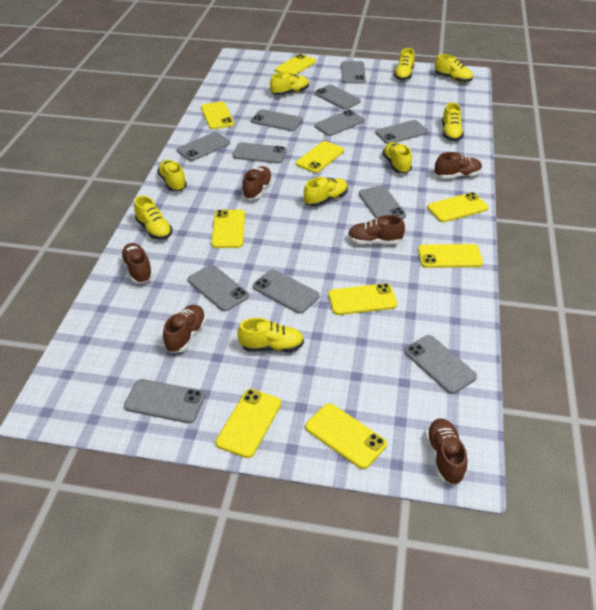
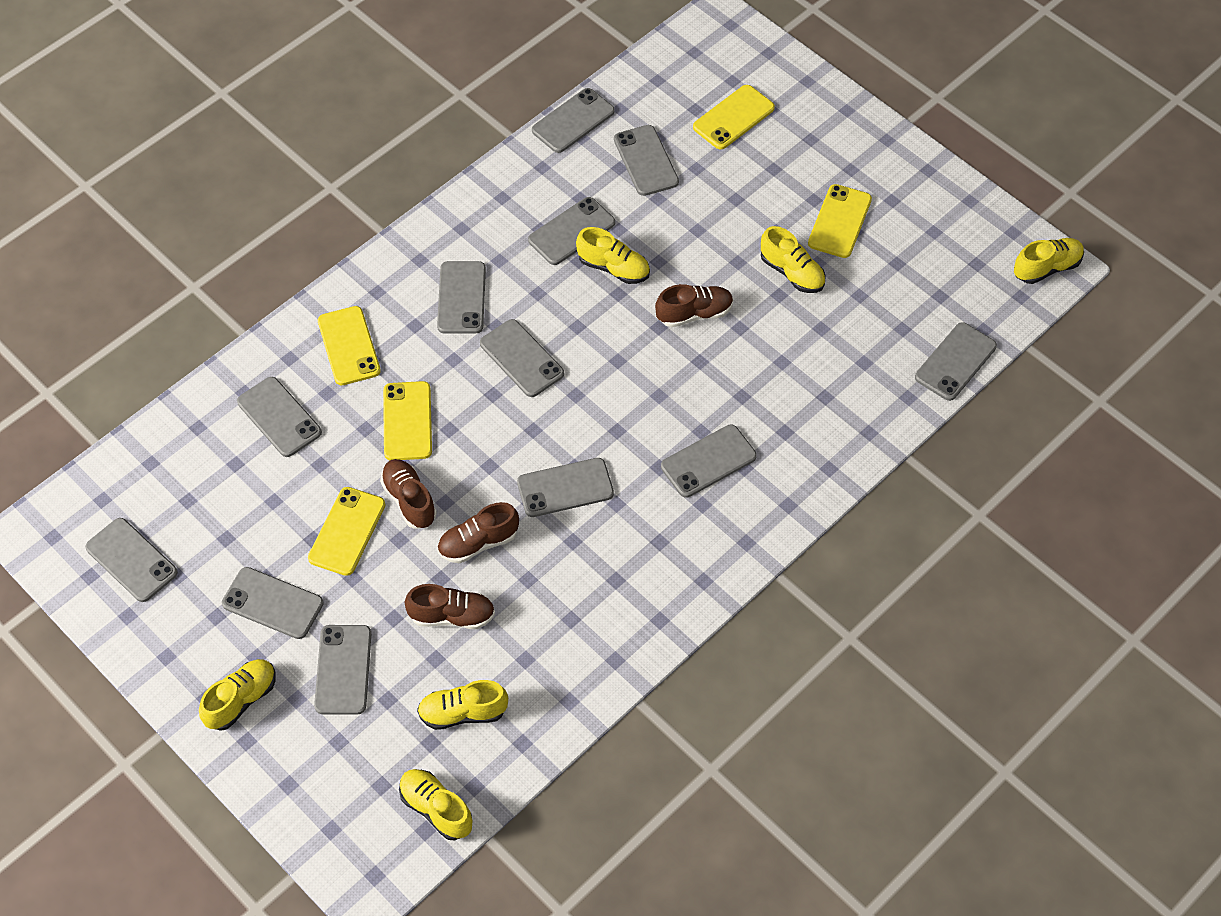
brown shoe: [120,243,153,283] [163,305,206,353] [242,166,273,200] [348,215,405,244] [425,418,468,485] [435,152,482,179] = 6 -> [380,459,437,529] [404,584,495,629] [437,502,519,564] [655,284,733,327] = 4
yellow phone: [201,101,234,129] [211,210,245,248] [216,389,281,458] [275,54,316,75] [296,141,344,173] [305,403,387,469] [328,283,397,315] [418,244,483,268] [428,192,488,222] = 9 -> [308,487,386,576] [318,306,381,385] [383,381,432,460] [693,85,775,149] [808,184,872,258] = 5
yellow shoe: [134,196,172,240] [157,160,187,191] [237,318,304,352] [270,72,309,95] [304,177,348,206] [382,142,412,173] [394,48,415,81] [435,54,473,83] [442,102,464,141] = 9 -> [199,659,276,731] [399,769,473,841] [417,680,508,730] [576,227,650,284] [761,226,826,293] [1014,238,1084,284] = 6

